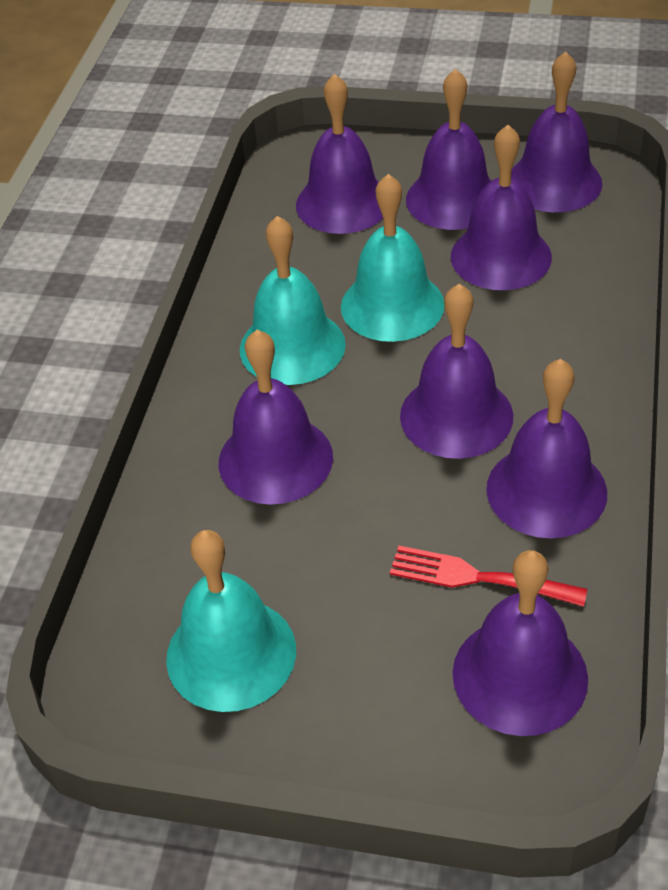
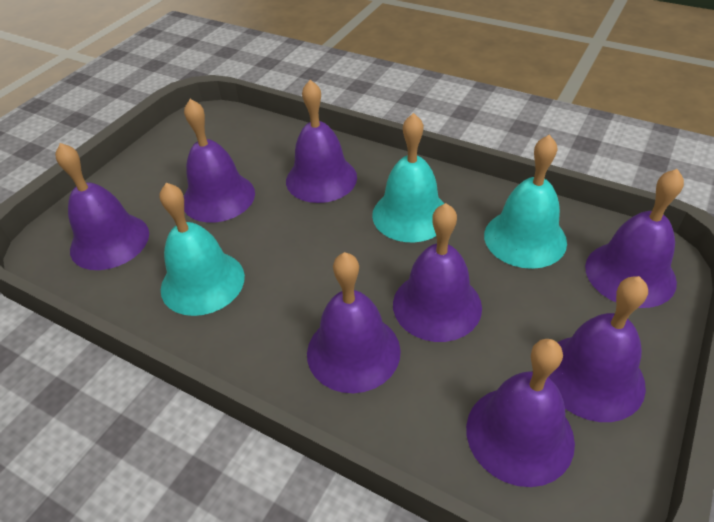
red fork: [390,546,587,607] = 1 -> none = 0

